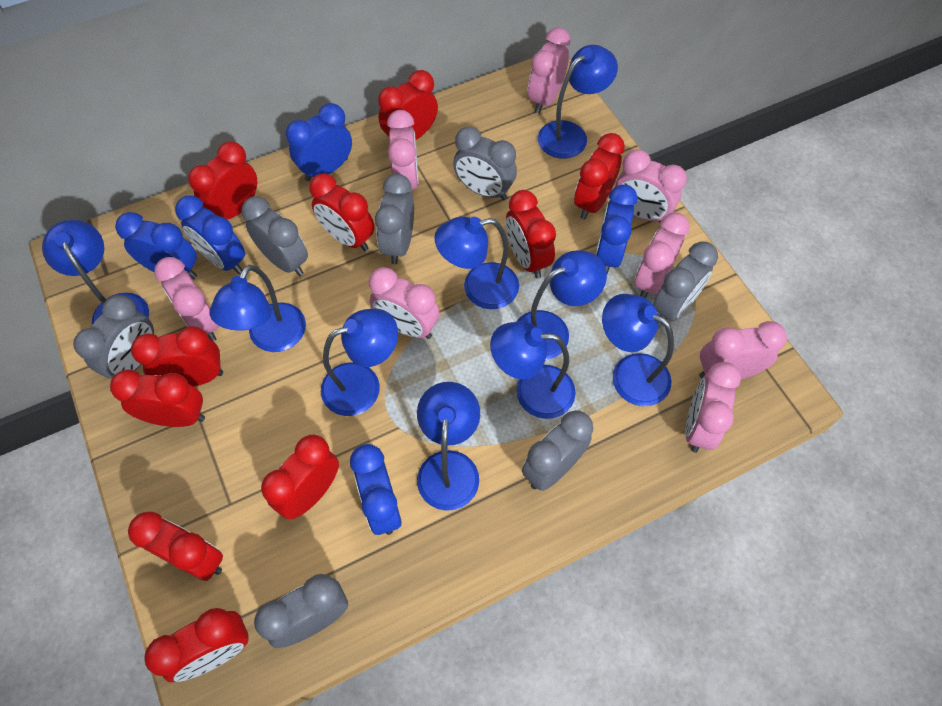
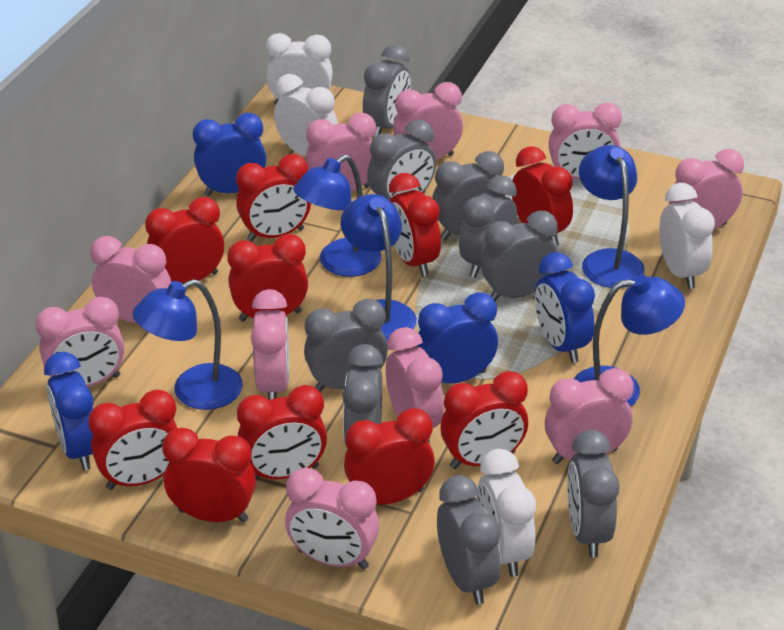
blue clock: [115,212,197,279] [175,195,245,274] [286,103,352,181] [350,444,402,535] [595,184,638,274] = 5 -> [44,352,94,471] [193,113,266,196] [416,292,498,384] [535,252,595,363] = 4
blue lamp: [42,220,149,325] [209,265,306,352] [321,309,398,416] [417,382,480,511] [434,217,519,309] [490,322,576,419] [516,250,607,360] [538,45,618,159] [602,294,674,406] = 9 -> [133,279,243,410] [293,154,382,277] [341,194,417,341] [574,274,685,407] [579,145,645,288] = 5
grey clock: [73,295,154,379] [242,196,308,276] [254,574,348,648] [375,174,414,264] [453,126,517,201] [522,410,593,491] [653,242,718,324] = 7 -> [304,299,388,392] [342,344,383,449] [363,45,411,137] [367,120,436,200] [432,151,505,240] [437,475,501,605] [459,175,517,278] [481,211,558,301] [567,430,620,558] = 9
pink clock: [154,257,219,341] [369,267,440,339] [387,110,419,190] [528,27,571,114] [615,149,687,222] [635,212,690,298] [685,362,741,453] [699,321,787,379] = 8 -> [36,297,125,387] [90,236,171,323] [251,289,289,400] [285,468,379,569] [306,113,376,191] [386,327,444,443] [393,82,463,160] [545,368,634,464] [549,103,622,180] [669,149,744,230] = 10
white clock: none = 0 -> [265,33,333,105] [274,74,338,156] [477,449,536,577] [660,183,715,289] = 4

